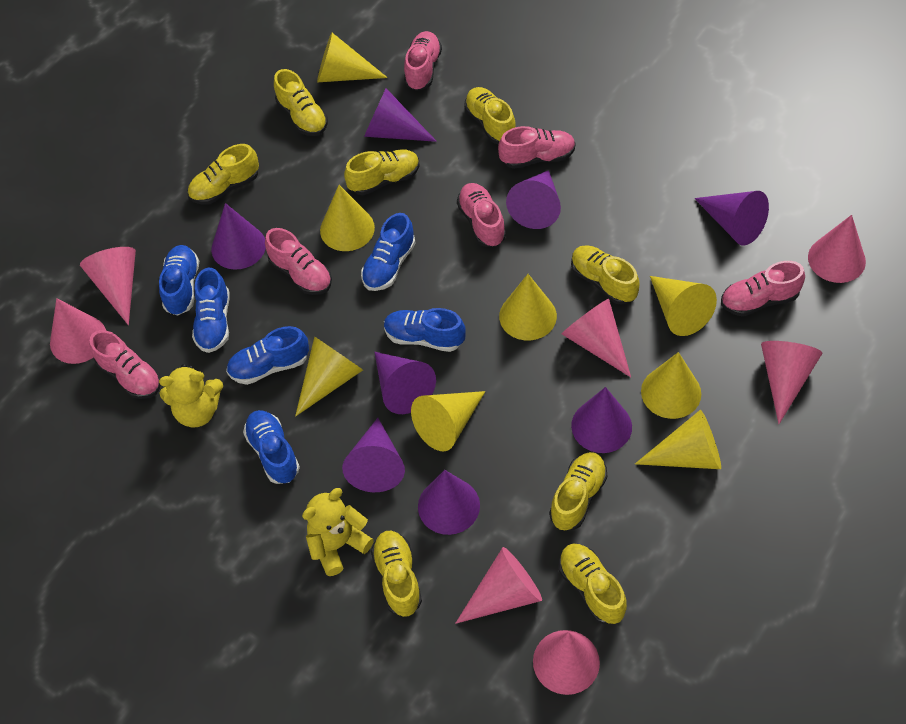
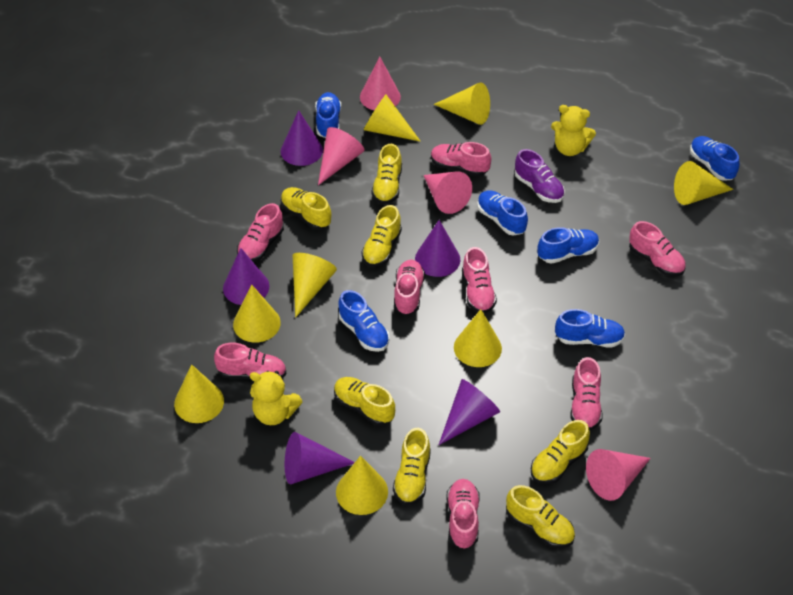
pink cone: [50,298,106,364] [80,247,136,325] [455,547,542,624] [533,630,600,695] [562,299,631,377] [761,341,823,424] [808,215,866,283] = 7 -> [318,127,364,185] [360,56,401,110] [424,172,472,214] [586,449,651,501] = 4
pink shoe: [89,330,161,399] [265,228,332,295] [404,31,442,91] [457,183,506,247] [498,126,576,169] [721,261,805,316] = 6 -> [214,343,286,379] [237,203,284,262] [394,260,425,315] [431,142,491,176] [446,479,480,549] [462,247,497,313] [571,357,603,430] [629,221,686,276] = 8
purple cone: [211,203,266,270] [342,418,405,492] [364,88,437,142] [374,352,436,414] [418,470,480,535] [506,170,561,229] [571,387,632,453] [694,191,769,245] = 8 -> [223,248,269,305] [281,110,323,166] [285,432,355,484] [415,220,460,277] [439,379,500,445] = 5
purple shoe: none = 0 -> [515,149,565,203] = 1
yellow shoe: [188,144,259,204] [274,69,328,136] [344,149,419,195] [371,531,422,617] [464,87,516,144] [549,452,607,530] [559,544,627,624] [571,245,640,305] = 8 -> [281,187,331,230] [334,377,395,425] [362,205,402,267] [372,144,402,204] [393,428,431,505] [506,485,575,548] [531,420,590,484] = 7

